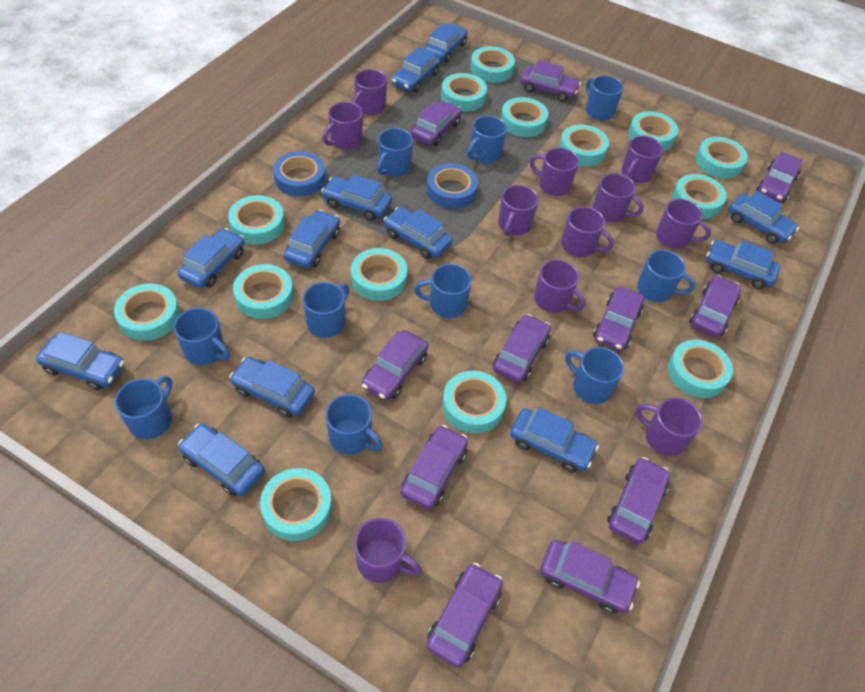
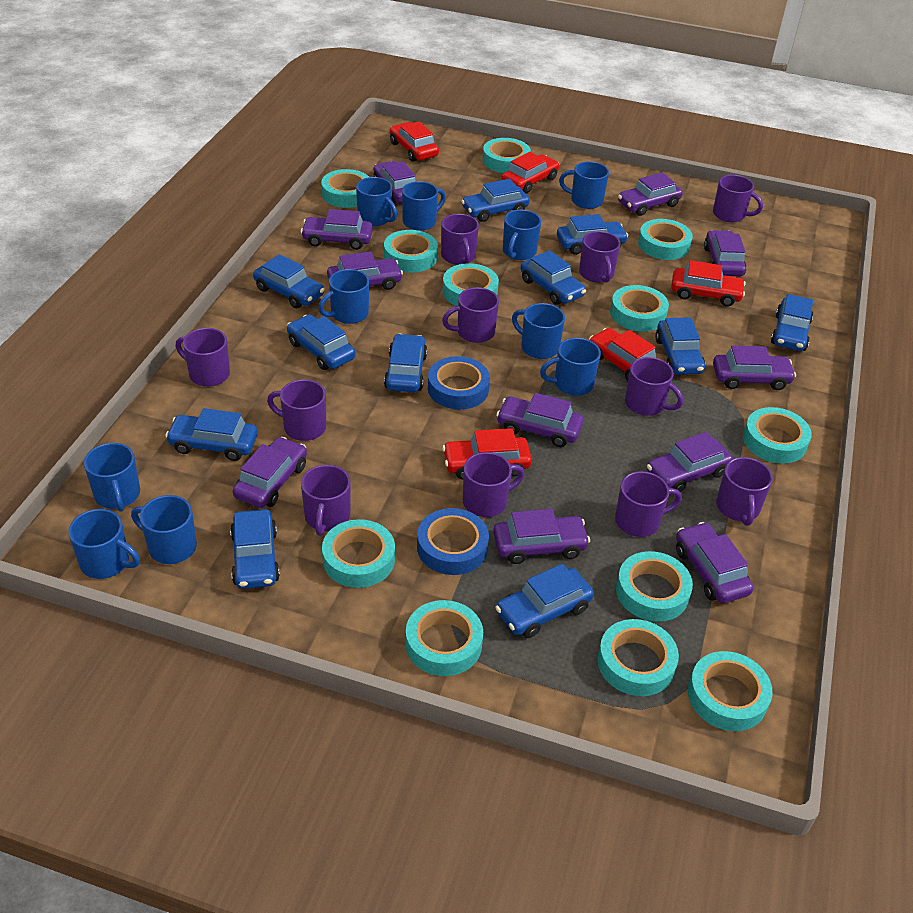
blue car: [36,332,125,390] [177,228,245,288] [178,423,265,496] [229,357,315,418] [284,210,340,268] [321,174,392,221] [384,207,453,259] [392,47,440,93] [424,23,468,63] [510,407,599,472] [706,240,780,289] [728,191,799,244] = 12 -> [165,408,258,461] [230,509,280,589] [253,254,325,309] [287,315,356,370] [384,334,428,392] [461,179,529,222] [495,564,594,638] [521,250,586,305] [557,214,628,255] [655,317,705,375] [771,294,813,351] = 11
red car: none = 0 -> [390,121,439,162] [442,428,532,480] [502,152,559,193] [589,328,656,381] [671,260,746,307] = 5
turquoise tape: [114,284,180,341] [228,195,285,244] [233,264,294,319] [260,468,332,541] [351,248,408,301] [441,73,487,112] [442,371,506,433] [470,46,515,83] [501,97,548,137] [559,125,609,166] [628,111,678,151] [668,339,733,398] [672,174,727,219] [696,137,748,179] = 14 -> [321,169,369,208] [322,519,395,588] [384,230,438,273] [405,600,483,676] [442,263,499,306] [483,138,531,173] [598,619,679,696] [610,285,669,332] [616,551,693,622] [638,219,693,260] [688,651,772,731] [743,407,812,464] = 12

